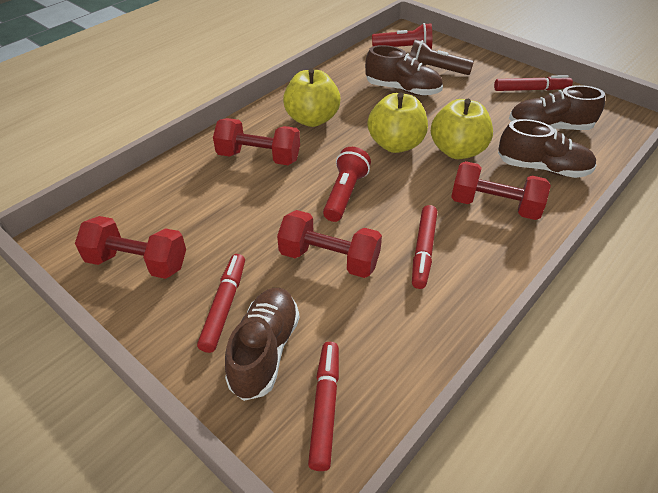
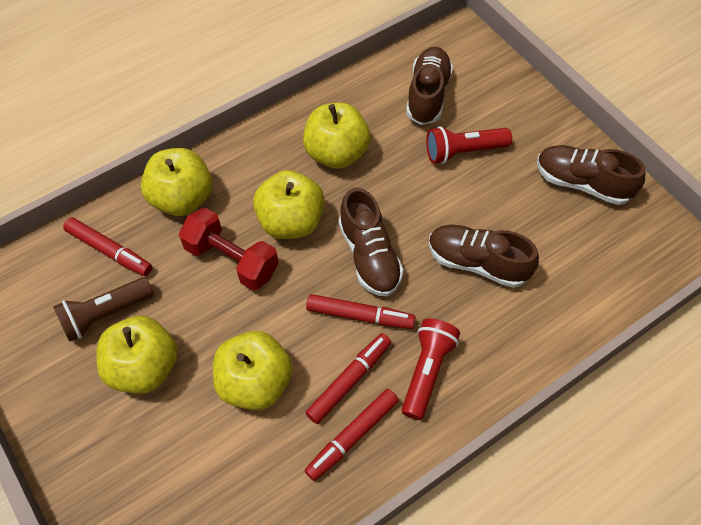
red dumbbell: [75,216,186,279] [213,118,300,165] [277,210,382,278] [451,161,551,220] = 4 -> [179,208,279,291] = 1
yellow apple: [283,68,341,127] [367,92,428,153] [431,99,493,159] = 3 -> [96,316,178,394] [141,148,212,216] [213,331,293,410] [253,170,324,239] [303,103,371,169] = 5

